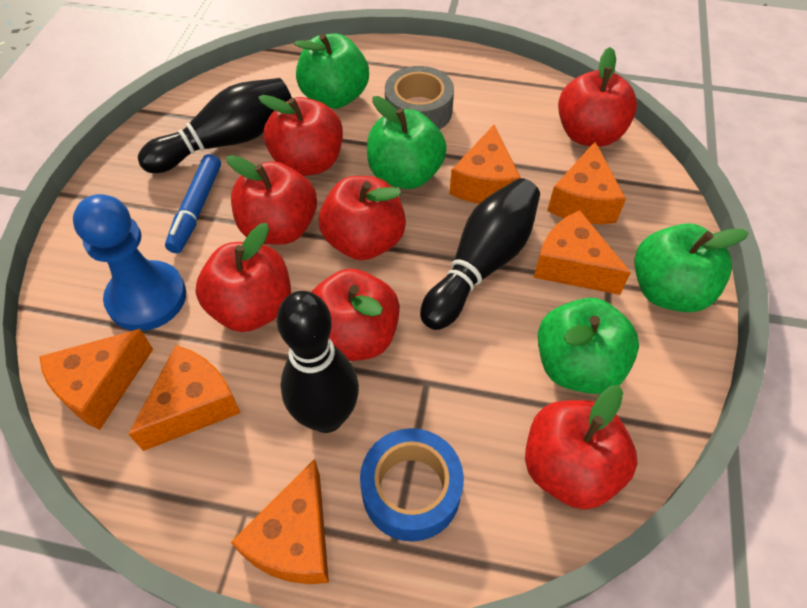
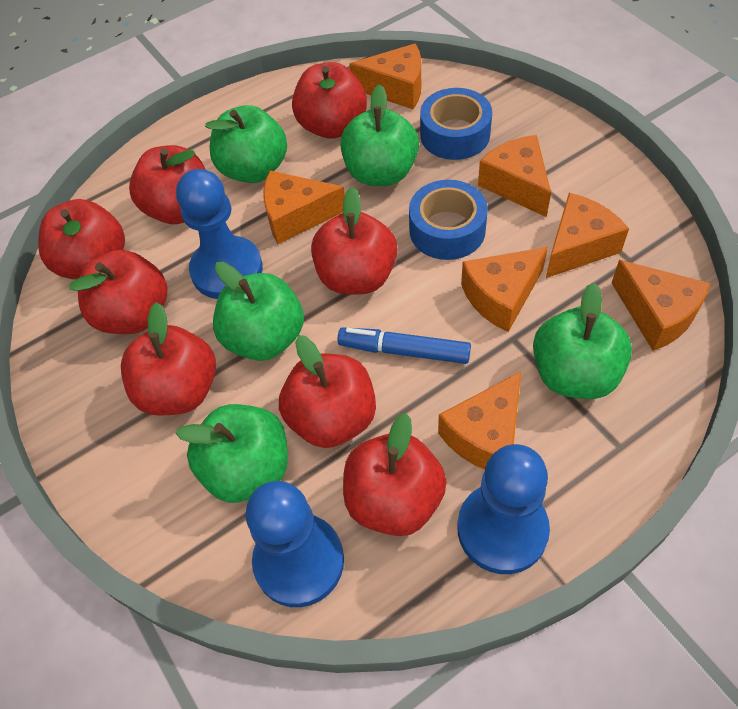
black bowling pin: [138,78,292,173] [277,291,359,433] [420,178,540,330] = 3 -> none = 0
blue pawn: [73,194,186,331] = 1 -> [176,169,263,299] [246,481,344,607] [457,444,550,574] = 3
blue tape: [360,428,464,542] = 1 -> [409,180,488,260] [420,88,492,160] = 2
green apple: [294,33,369,109] [367,96,447,189] [538,298,639,394] [634,223,749,312] = 4 -> [176,404,288,503] [205,105,287,183] [213,262,304,361] [340,84,419,186] [533,283,632,399] = 5
grey tape: [385,66,454,130] = 1 -> none = 0
orange cheese: [39,329,153,430] [128,345,241,451] [230,459,329,584] [449,125,521,204] [533,210,631,295] [547,142,626,224] = 6 -> [263,171,345,244] [349,43,421,110] [438,372,521,469] [461,247,548,332] [478,135,551,217] [546,193,629,278] [612,260,711,351] = 7
red apple: [196,223,291,332] [226,155,317,245] [258,95,343,176] [311,269,400,361] [319,176,406,260] [525,385,638,510] [558,47,637,147] = 7 -> [38,199,125,279] [69,250,168,334] [121,302,216,416] [129,145,206,224] [279,335,376,448] [292,62,367,139] [311,187,397,294] [343,413,447,536] = 8

